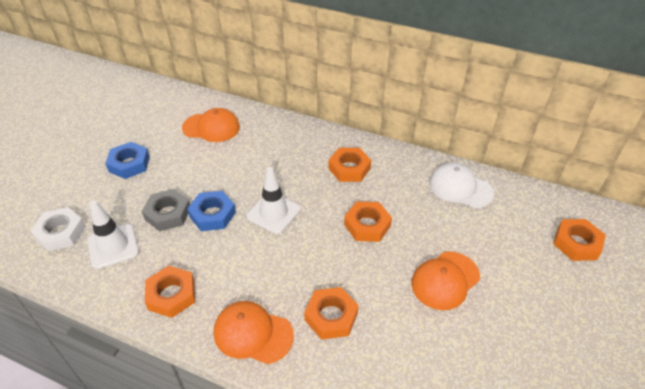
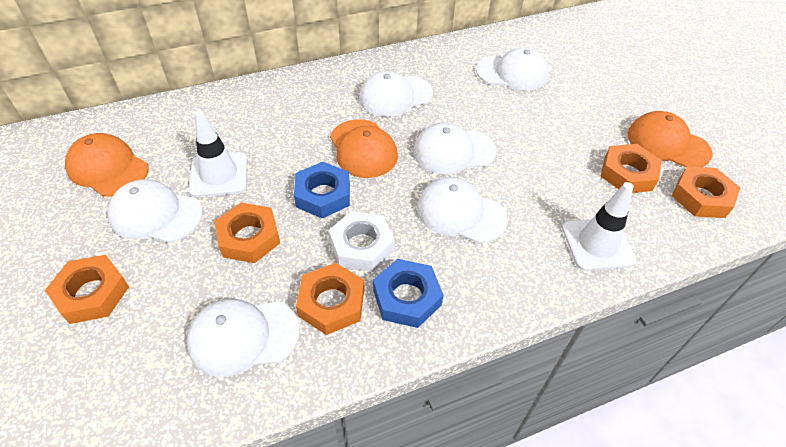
grey nut: [142,189,190,231] = 1 -> none = 0
white cap: [429,163,494,208] = 1 -> [107,179,203,243] [187,299,300,377] [359,71,433,117] [413,123,497,174] [417,177,508,244] [476,47,549,90] = 6

